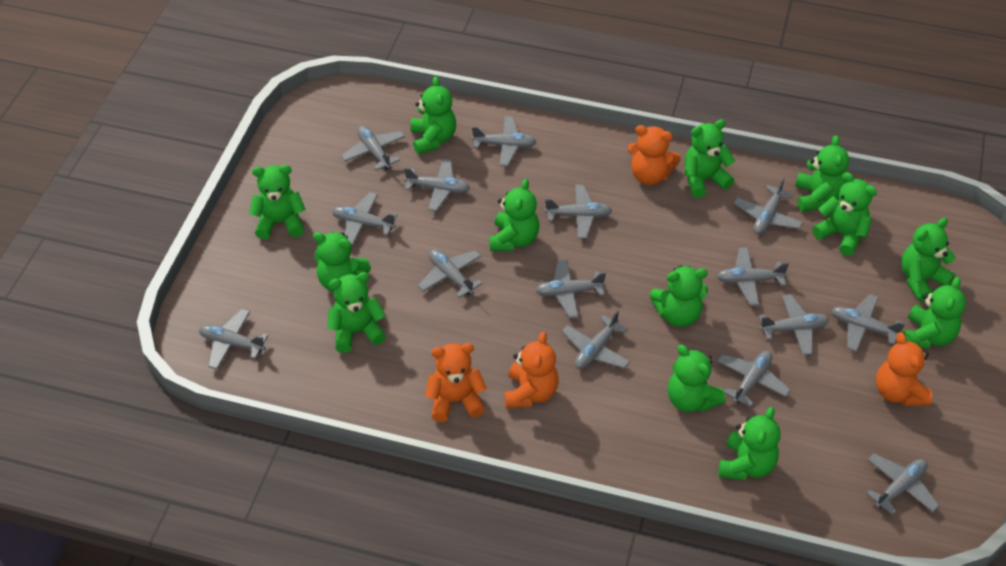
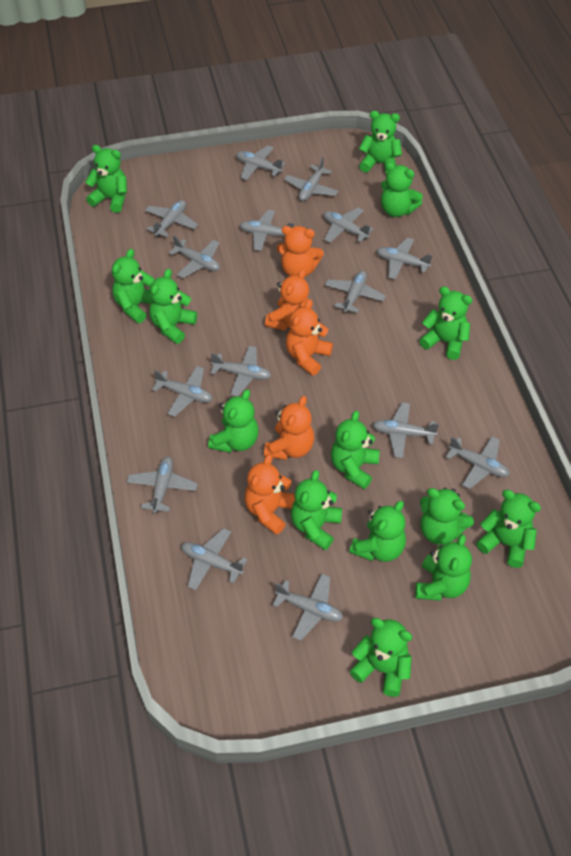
green teddy bear: [249,165,306,239] [313,232,371,292] [327,272,386,353] [410,76,456,155] [490,179,539,251] [650,265,708,327] [668,345,726,412] [685,119,735,198] [718,407,781,480] [795,135,849,212] [812,172,877,256] [901,218,956,302] [903,277,966,349] = 13 -> [85,145,127,213] [112,249,154,323] [149,269,197,344] [208,389,259,453] [291,470,342,550] [331,411,380,489] [349,501,406,562] [350,618,412,697] [359,111,402,174] [381,162,423,217] [415,534,472,601] [419,286,472,360] [420,488,474,545] [476,490,541,568] = 14
orange teddy bear: [425,343,487,422] [504,332,559,408] [628,125,681,185] [876,332,932,406] = 4 -> [245,454,295,535] [264,396,314,460] [265,269,312,331] [277,226,324,277] [286,299,333,376] = 5

